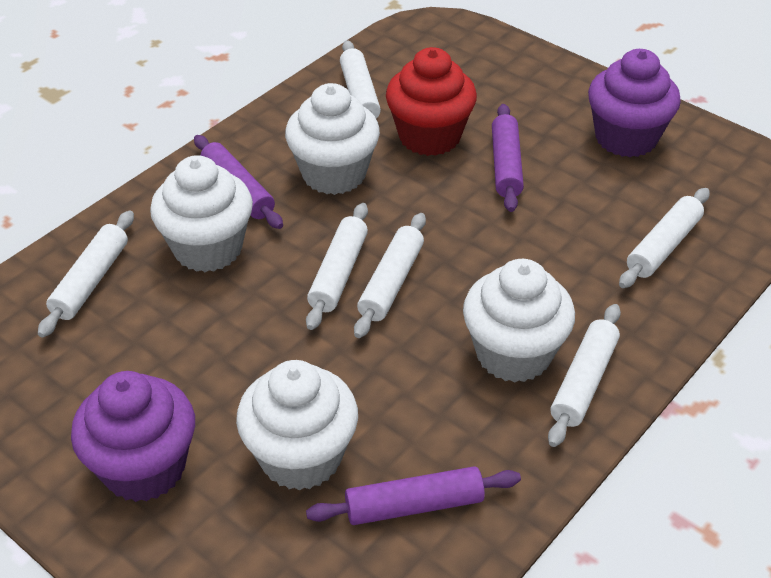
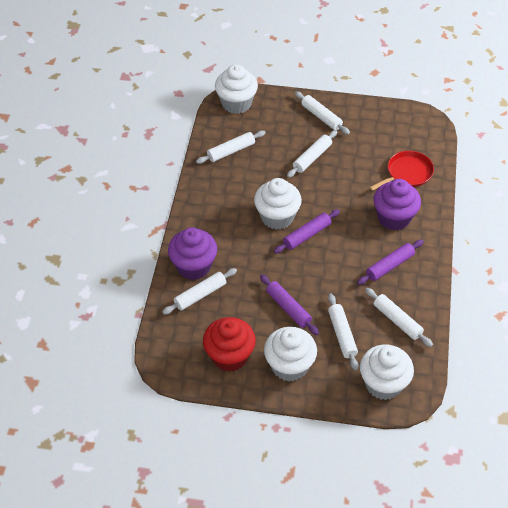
red pan: none = 0 -> [369,151,434,191] = 1

